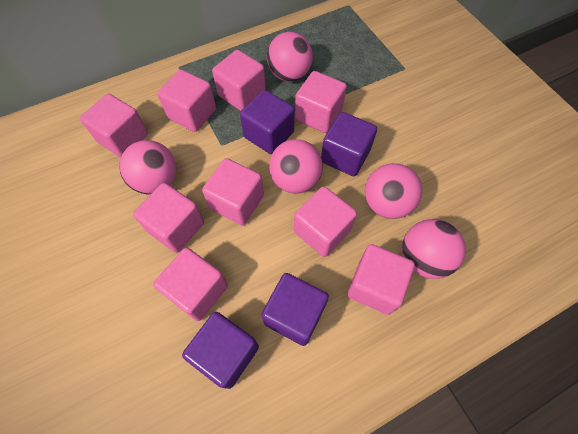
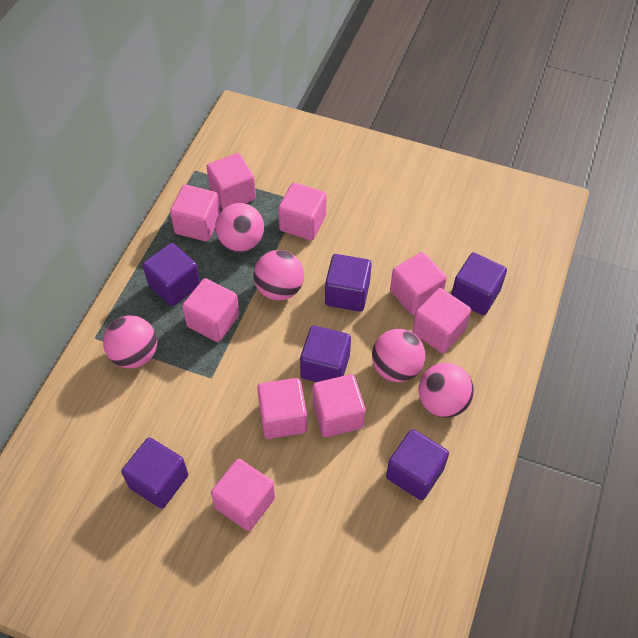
purple cube: [182,312,259,389] [240,90,295,154] [262,273,329,346] [321,112,377,176] = 4 -> [121,437,188,508] [143,243,200,306] [300,326,351,382] [325,254,372,312] [386,429,449,500] [451,253,507,315] = 6

